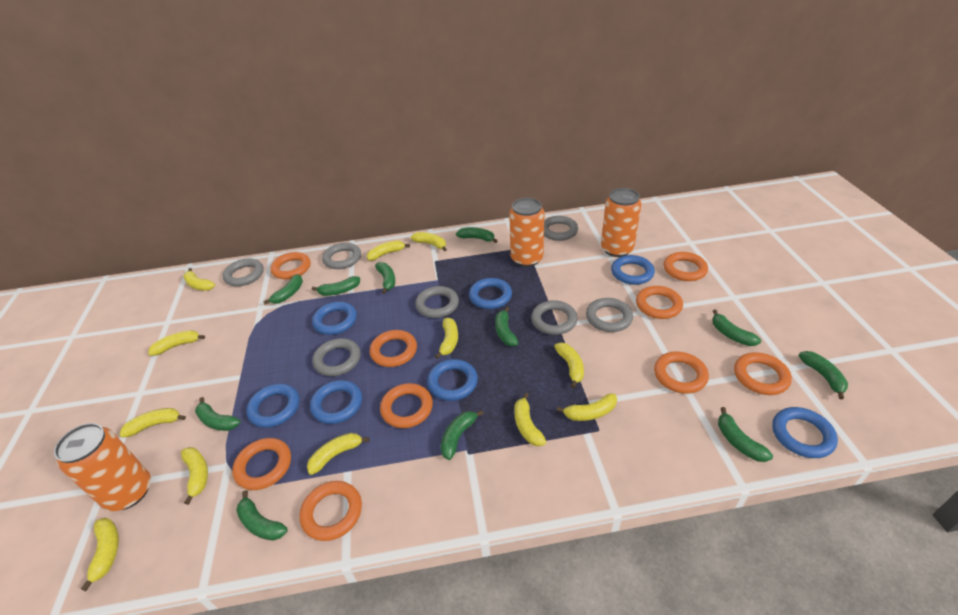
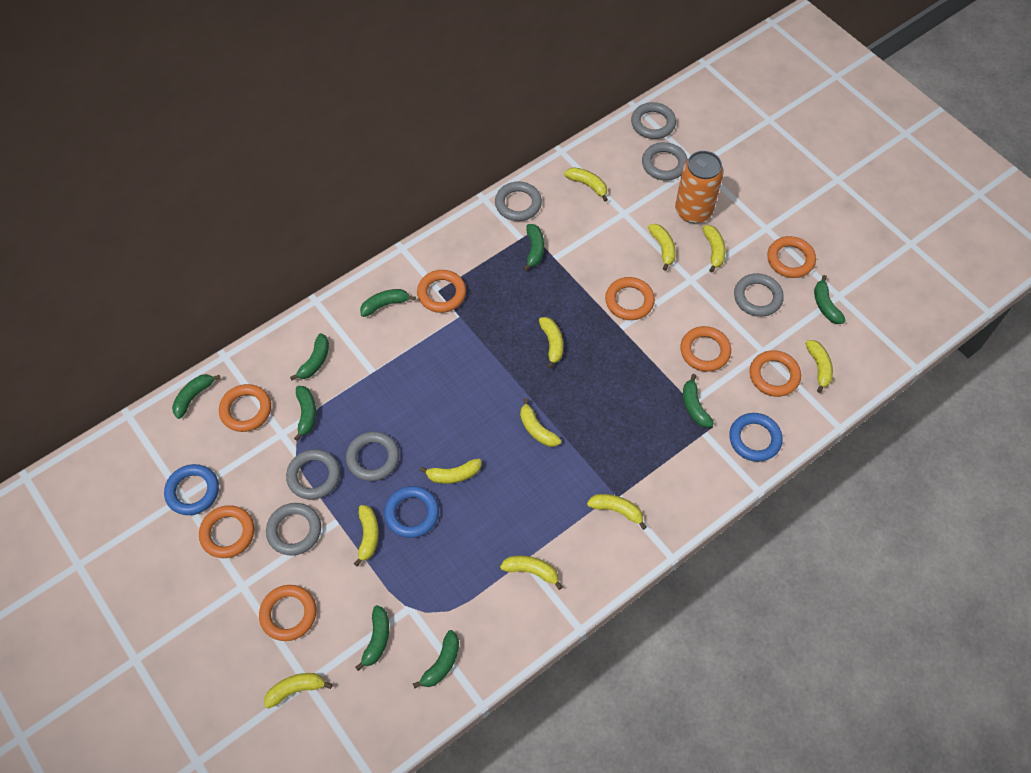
blue ring: [246,384,300,428] [310,380,362,424] [312,302,357,335] [427,359,478,401] [469,278,512,309] [611,255,655,285] [772,407,838,458] = 7 -> [164,464,219,515] [384,486,439,538] [729,413,783,462] = 3
green banana: [195,397,241,431] [236,490,288,541] [263,274,303,304] [312,276,360,296] [375,262,395,294] [441,410,484,460] [456,227,497,243] [495,307,518,346] [712,310,761,346] [718,407,773,462] [799,351,848,400] = 11 -> [172,374,221,419] [290,333,329,381] [294,386,316,441] [355,605,389,671] [360,289,416,317] [413,630,459,689] [523,224,544,271] [683,374,714,428] [814,275,846,324] = 9
orange can: [54,423,151,511] [509,198,545,267] [601,188,642,257] = 3 -> [675,151,724,223] = 1
orange ring: [232,438,291,490] [270,252,311,279] [300,481,362,541] [369,330,417,367] [380,383,433,428] [636,286,683,319] [654,351,709,394] [664,252,708,281] [734,352,792,395] = 9 -> [199,505,255,558] [219,384,271,432] [259,585,316,641] [417,270,466,313] [605,277,655,320] [680,326,731,372] [750,350,801,397] [767,236,816,278] = 8
yellow banana: [81,518,119,591] [120,408,186,438] [148,330,205,356] [181,447,208,505] [183,268,215,291] [307,433,369,475] [367,241,410,261] [411,232,447,251] [435,318,458,359] [514,393,546,446] [554,343,584,388] [557,393,617,421] = 12 -> [264,673,332,709] [354,505,379,567] [419,459,481,484] [500,555,563,590] [520,398,561,447] [539,317,563,369] [564,167,608,202] [587,494,647,530] [648,224,676,271] [702,225,726,272] [805,340,833,393] = 11

